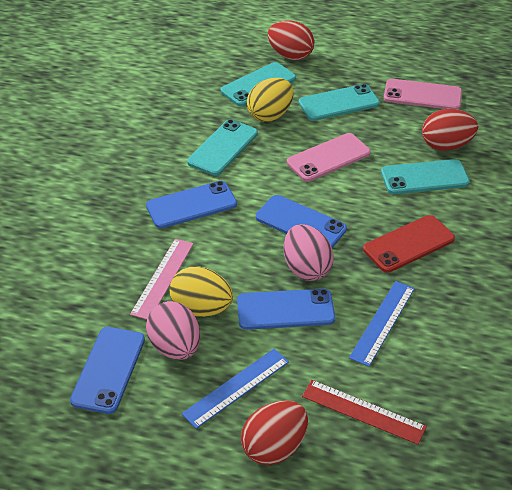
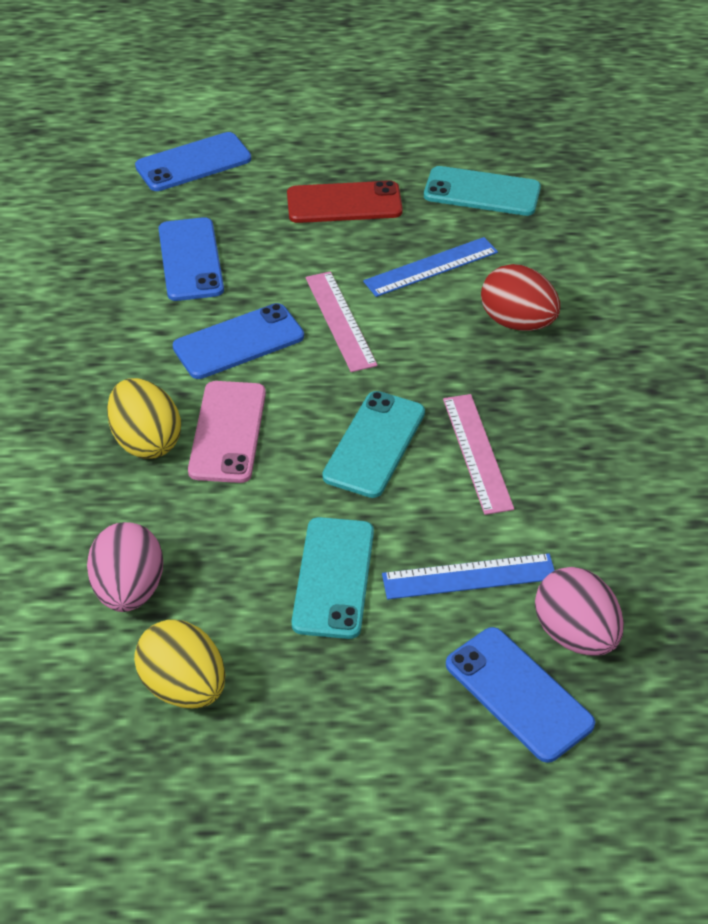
pink phone: [287,133,371,182] [384,79,462,110] = 2 -> [188,381,266,483] = 1
pink ruler: [130,239,194,320] = 1 -> [305,271,378,372] [443,394,514,515] = 2
red egg: [241,400,308,465] [268,20,314,60] [422,109,478,151] = 3 -> [481,264,560,331] = 1
red ruler: [302,380,427,445] = 1 -> none = 0
turquoise phone: [187,119,258,176] [221,62,296,106] [299,84,380,121] [381,159,470,194] = 4 -> [292,517,374,639] [322,391,425,498] [424,166,541,216] = 3

